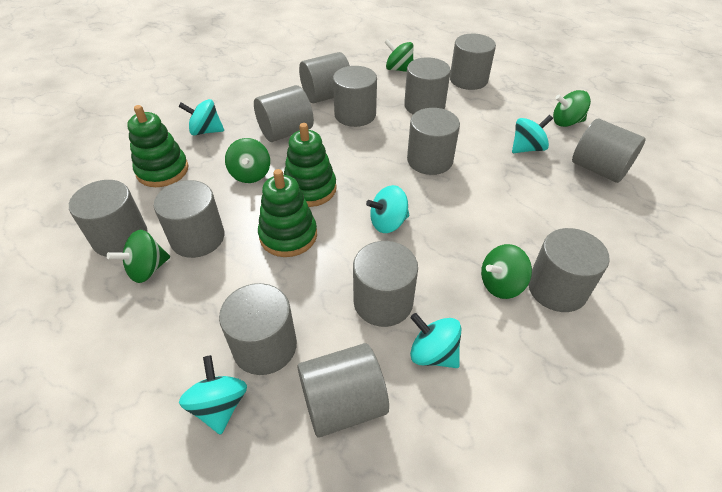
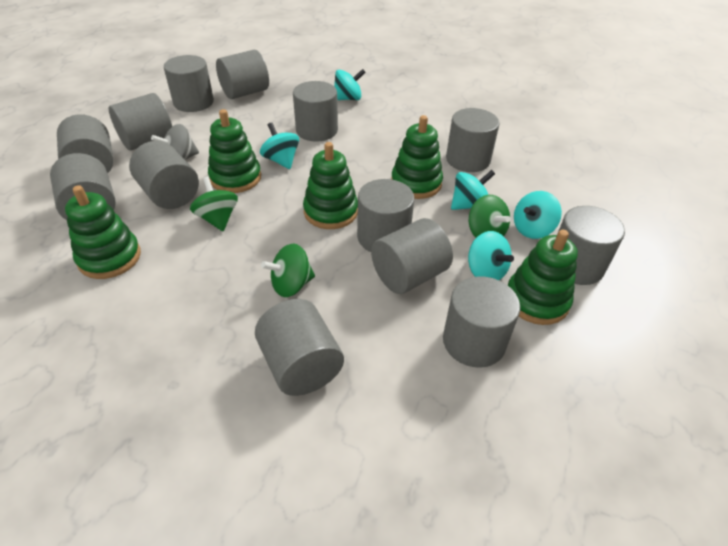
green spinning top: [107,230,170,283] [225,138,270,183] [385,39,413,72] [481,244,532,299] [553,90,591,127] = 5 -> [190,177,238,231] [261,244,315,297] [469,195,511,238] = 3
green stacking toy: [127,105,189,187] [258,169,317,257] [284,123,337,207] = 3 -> [65,185,141,279] [208,109,261,193] [303,142,358,229] [391,115,443,199] [508,230,578,325] = 5
grey spinning top: none = 0 -> [151,124,199,160] = 1

